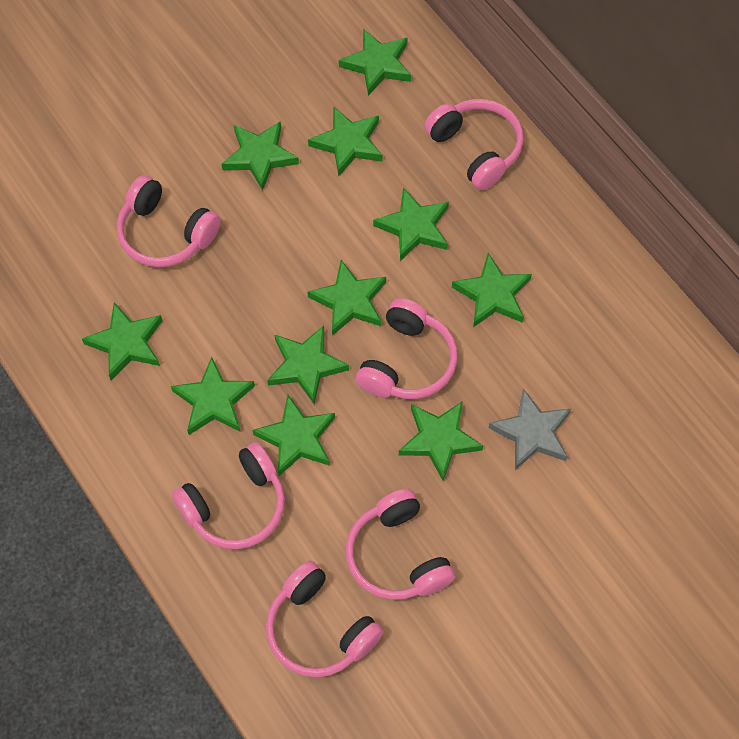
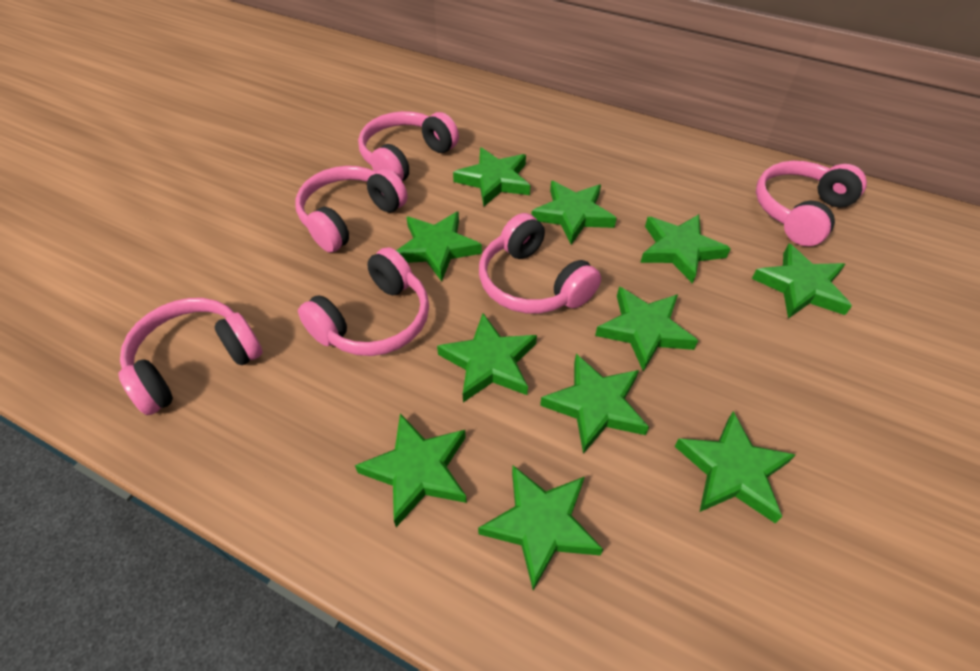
grey star: [489,389,571,470] = 1 -> none = 0

